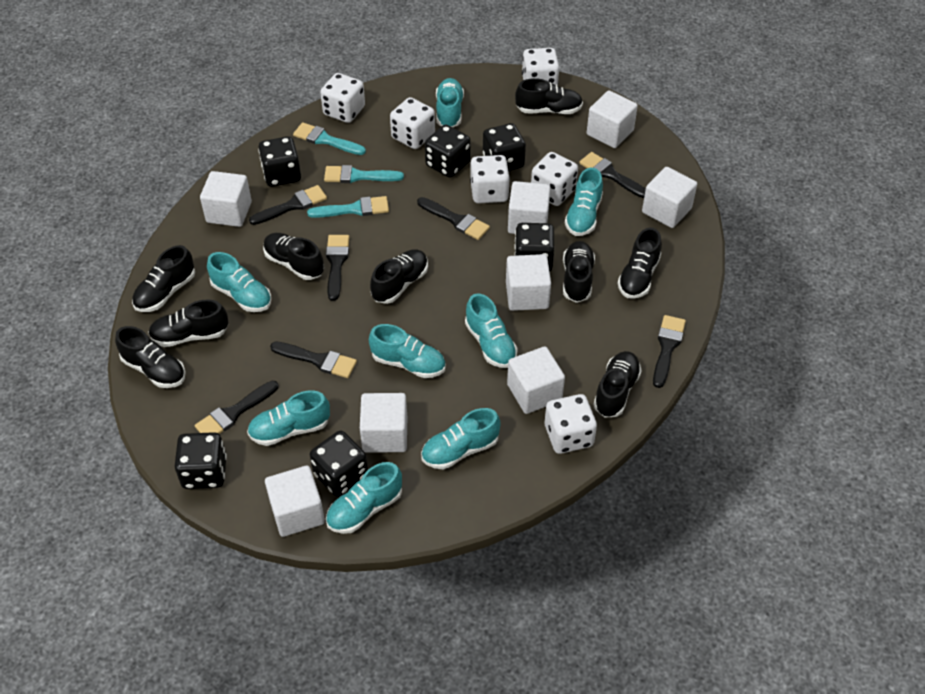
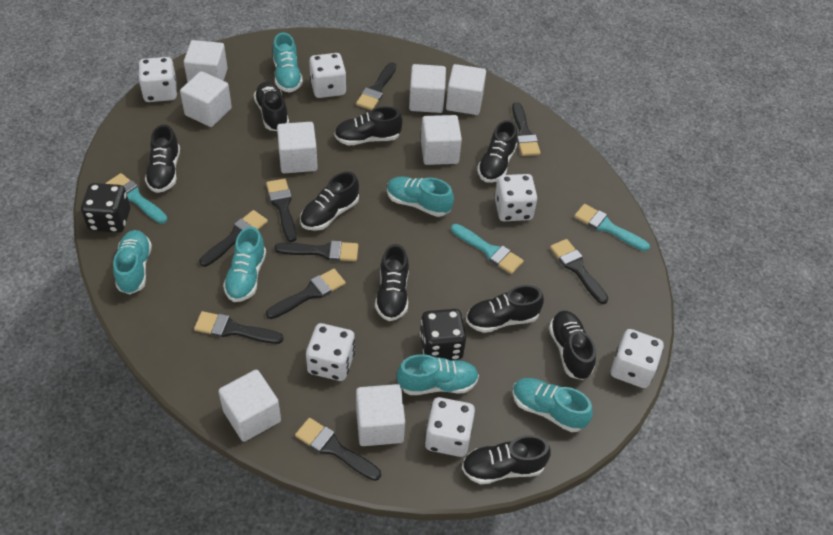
black brush: [195,381,279,434] [249,185,327,225] [270,342,357,378] [326,235,349,301] [417,197,490,240] [579,152,646,198] [653,315,686,388] = 7 -> [194,311,284,344] [199,210,268,267] [266,179,297,242] [266,269,346,319] [275,240,358,261] [295,418,381,481] [356,62,396,110] [512,102,540,156] [550,239,608,304] = 9
black dice: [174,432,227,489] [258,136,301,187] [310,431,368,497] [425,125,471,178] [483,123,526,171] [514,223,554,271] = 6 -> [81,183,130,233] [420,309,466,360] = 2
turquoise shoe: [207,252,272,312] [247,391,330,446] [326,462,402,534] [369,324,446,378] [421,408,501,469] [436,78,464,127] [465,293,518,368] [565,168,603,236] = 8 -> [113,230,152,294] [223,227,266,302] [273,32,303,93] [387,177,454,217] [397,354,479,395] [512,378,593,432] = 6

